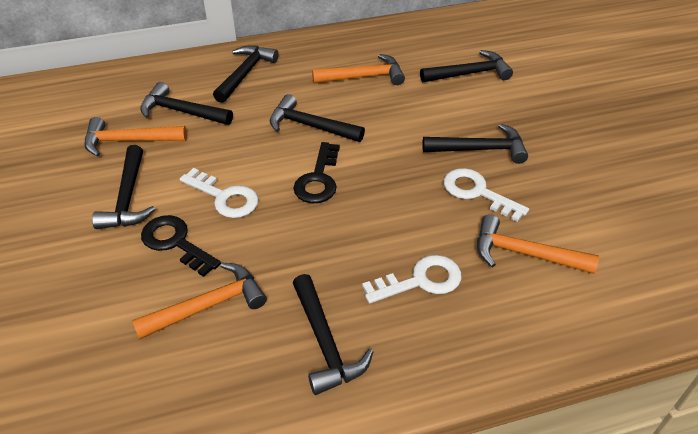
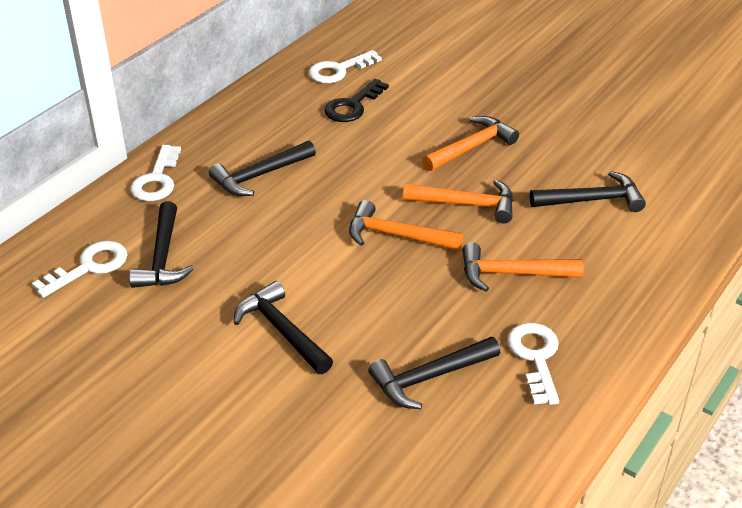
black hammer: [92,145,155,229] [140,82,233,125] [213,45,279,103] [270,94,365,142] [293,274,373,395] [420,50,513,83] [422,124,528,164] = 7 -> [129,201,194,288] [209,141,316,196] [234,281,333,374] [368,337,500,409] [530,171,646,212] = 5
black key: [141,215,221,277] [293,142,340,203] = 2 -> [324,79,389,122] = 1
white key: [180,168,258,218] [362,255,461,304] [444,168,529,222] = 3 -> [32,241,127,298] [130,145,181,201] [308,50,382,83] [507,323,559,405] = 4

